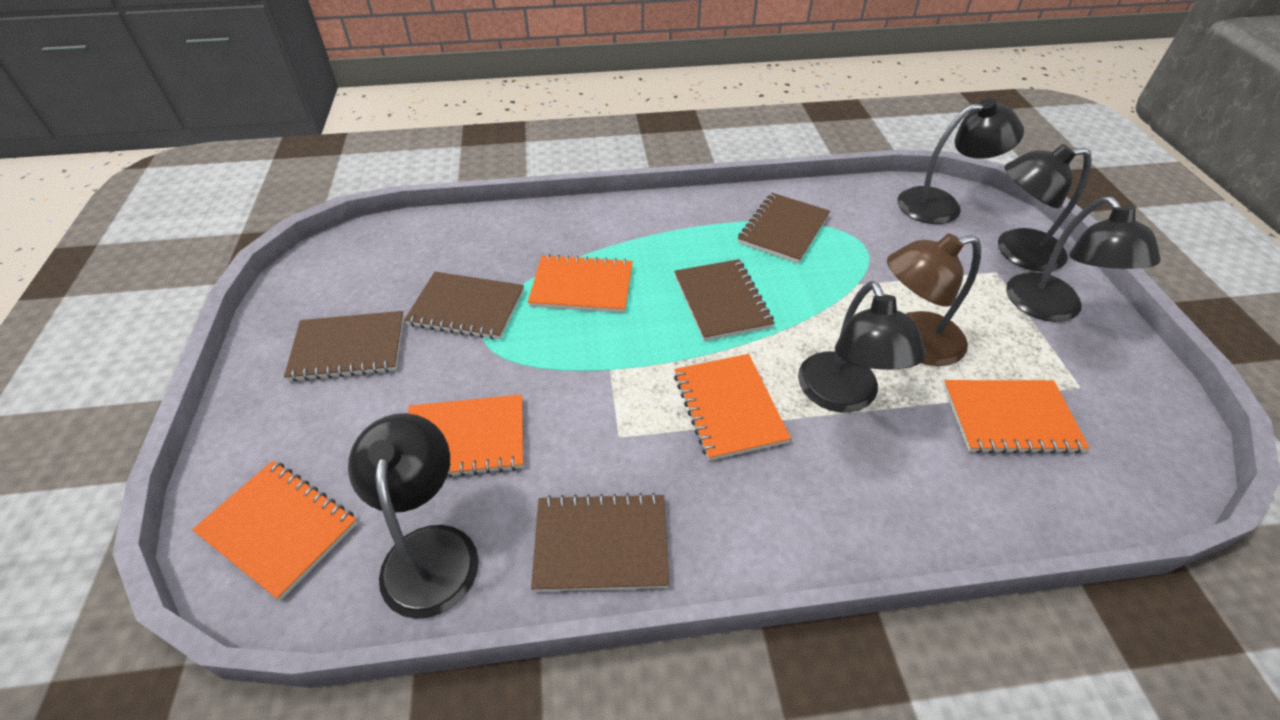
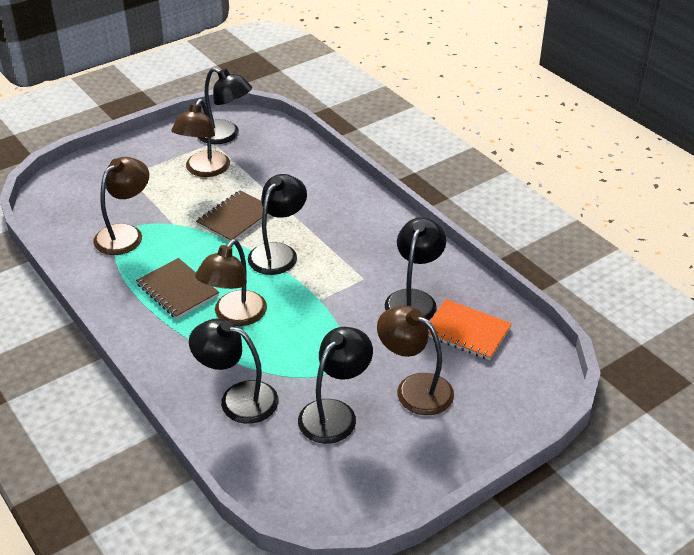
brown lamp: [887,233,981,366] = 1 -> [93,157,149,255] [171,99,230,177] [195,239,267,326] [377,305,454,415] = 4
brown notebook: [284,311,404,382] [404,272,524,340] [531,493,669,592] [674,259,775,341] [738,193,830,264] = 5 -> [136,258,219,319] [196,190,269,242] = 2
orange notebook: [192,461,358,601] [408,394,523,478] [528,254,633,313] [674,354,791,461] [943,380,1089,454] = 5 -> [428,299,512,360] = 1

